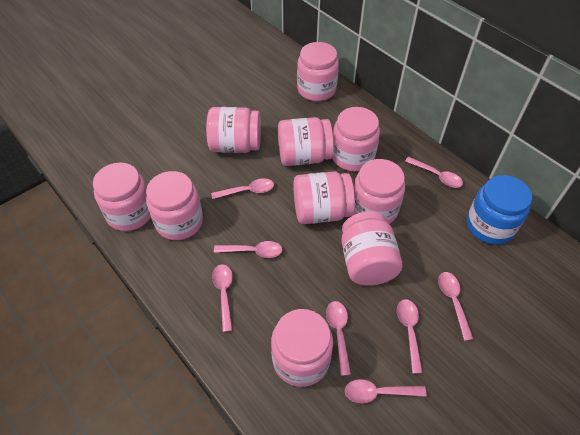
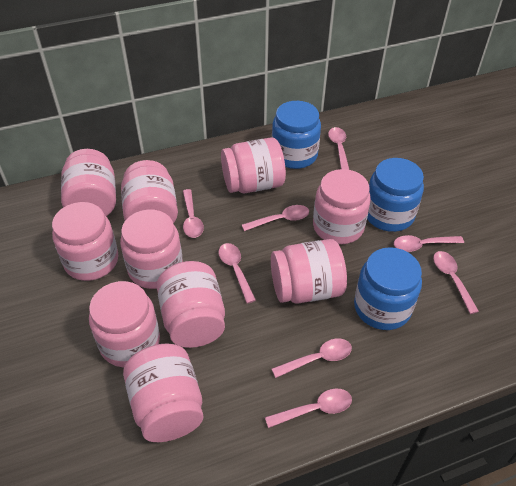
blue jar: [467,175,532,245] = 1 -> [272,101,321,169] [354,247,422,330] [367,158,424,232] = 3

